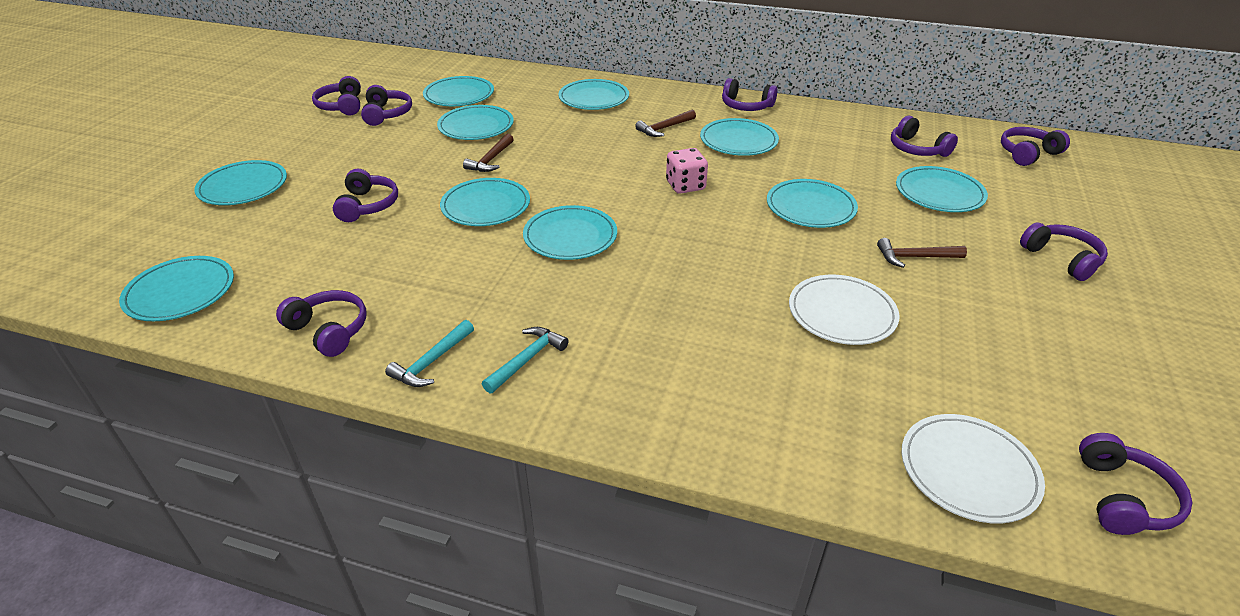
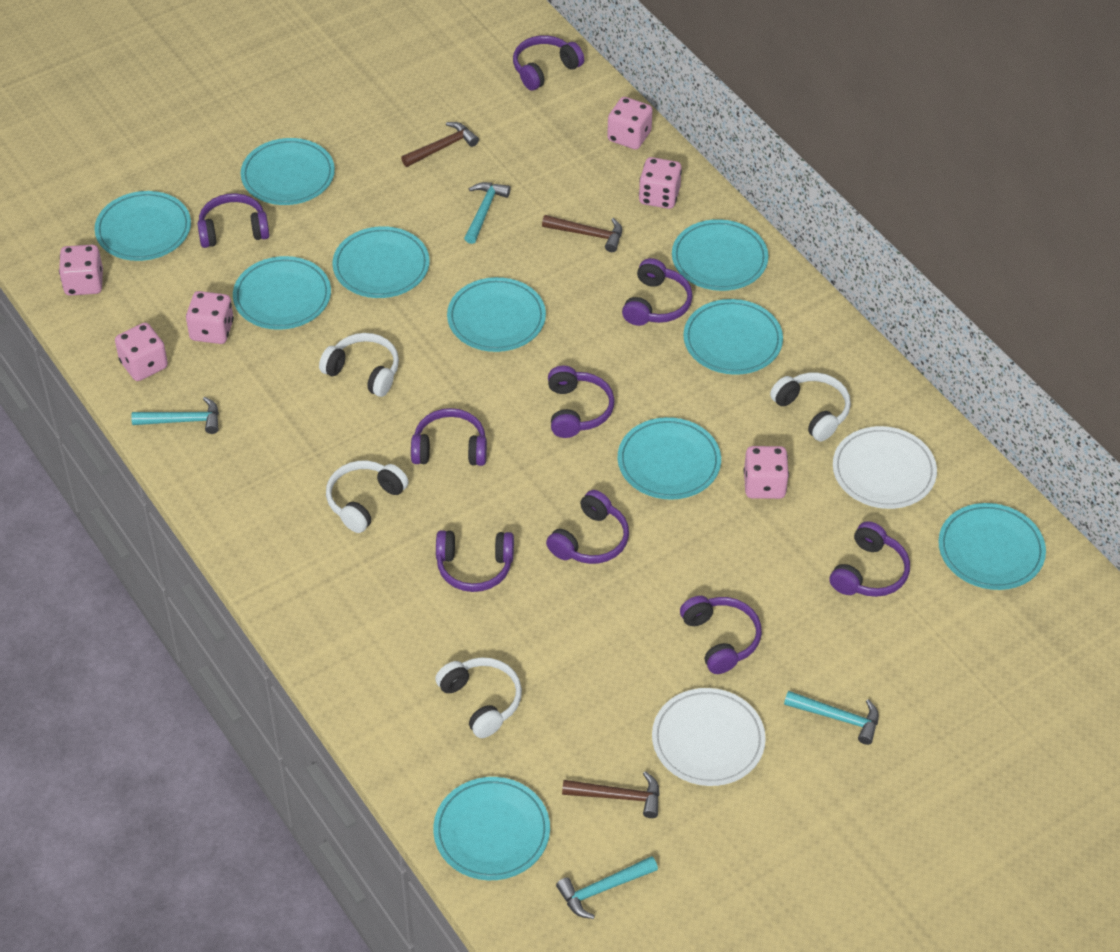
pink dice: [666,148,708,194] = 1 -> [59,245,103,296] [115,323,168,381] [186,291,234,344] [607,97,653,149] [639,157,682,209] [743,446,789,499] = 6
turquoise hammer: [385,320,474,387] [482,327,569,394] = 2 -> [131,397,219,434] [464,182,511,244] [556,856,658,919] [784,691,879,745] = 4
white headphones: none = 0 -> [319,333,399,397] [326,461,408,533] [435,657,522,738] [770,373,851,441] = 4

